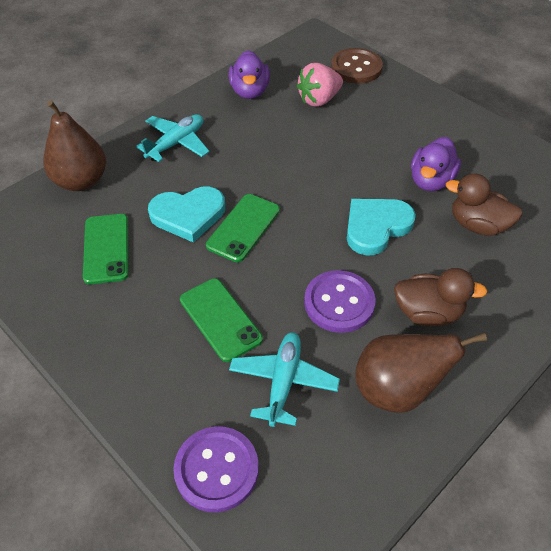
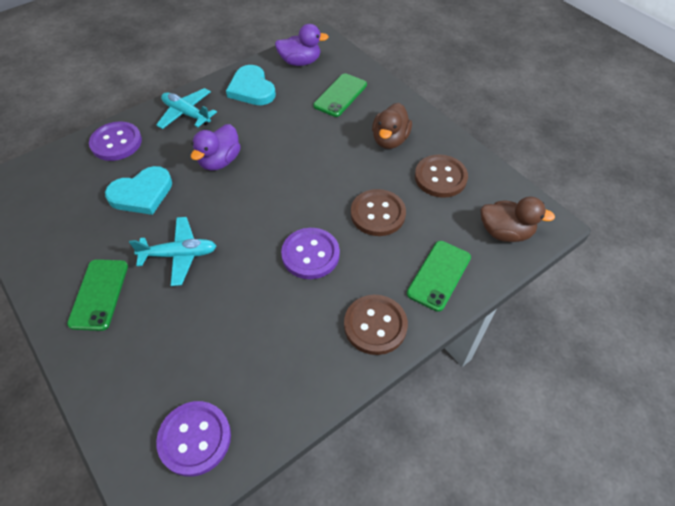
brown button: [331,48,383,84] = 1 -> [344,295,408,355] [351,189,406,236] [415,154,468,198] = 3
brown pear: [43,100,106,191] [355,333,487,413] = 2 -> none = 0
pink strawberry: [297,63,343,107] = 1 -> none = 0
purple button: [173,426,259,512] [304,270,375,333] = 2 -> [89,121,142,161] [156,401,231,477] [281,228,340,279] = 3

